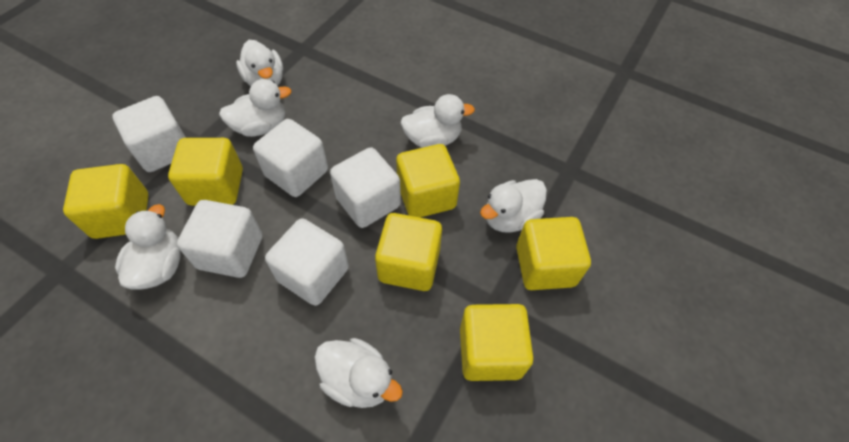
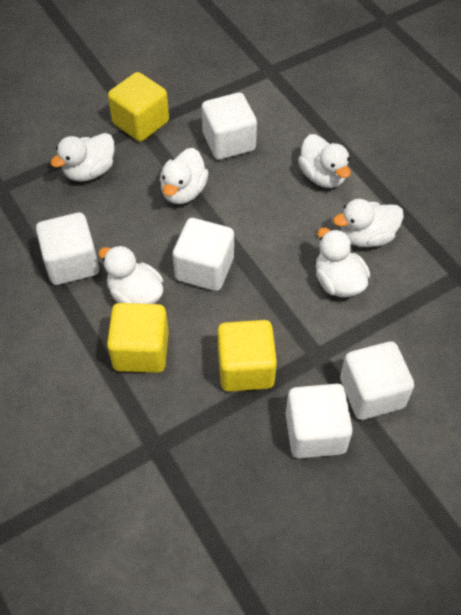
yellow cube: [63,164,149,239] [168,138,243,206] [375,213,442,291] [396,144,460,218] [460,304,534,381] [516,217,591,290] = 6 -> [107,303,169,373] [108,72,169,142] [217,320,277,392] = 3

